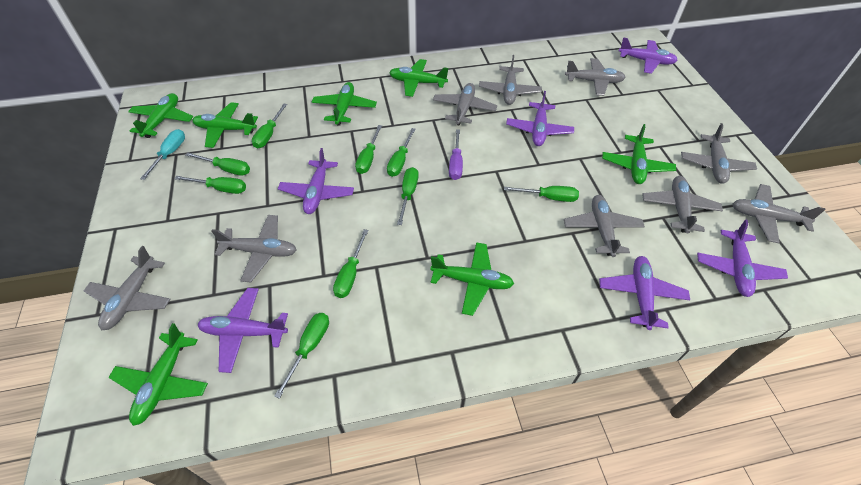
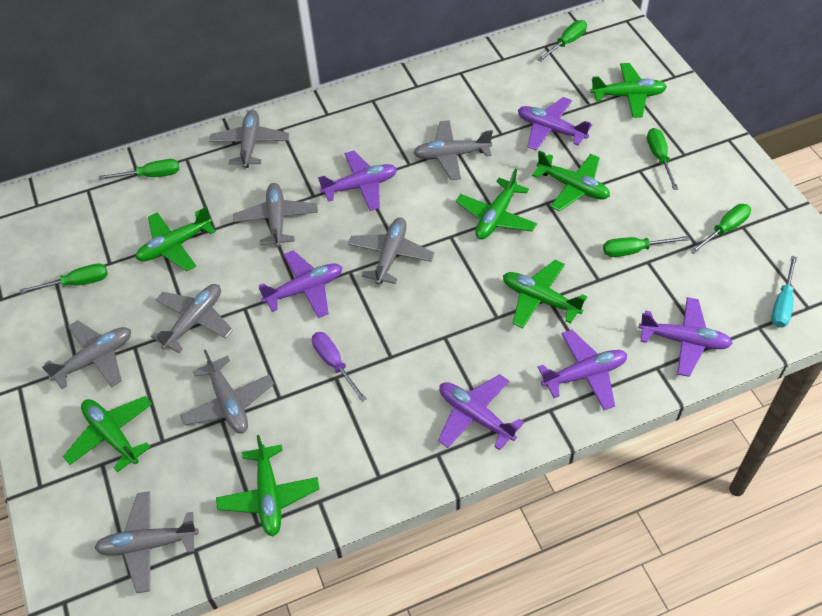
green screwdriver: [174,176,246,194] [185,152,250,176] [252,104,287,148] [274,313,329,399] [333,229,369,298] [355,125,382,174] [387,128,416,177] [397,167,419,225] [504,186,579,202] = 9 -> [20,263,108,294] [99,159,179,180] [537,20,587,62] [603,236,689,257] [647,128,678,190] [690,204,751,254] = 6
grey plane: [84,246,170,330] [211,215,296,283] [433,83,497,126] [479,55,542,105] [564,195,645,257] [565,58,626,96] [642,176,723,233] [681,123,757,184] [733,184,826,243] = 9 -> [42,320,131,389] [94,491,199,593] [151,284,233,353] [180,349,274,434] [209,110,289,168] [233,183,318,247] [348,217,434,285] [413,120,493,180] = 8

